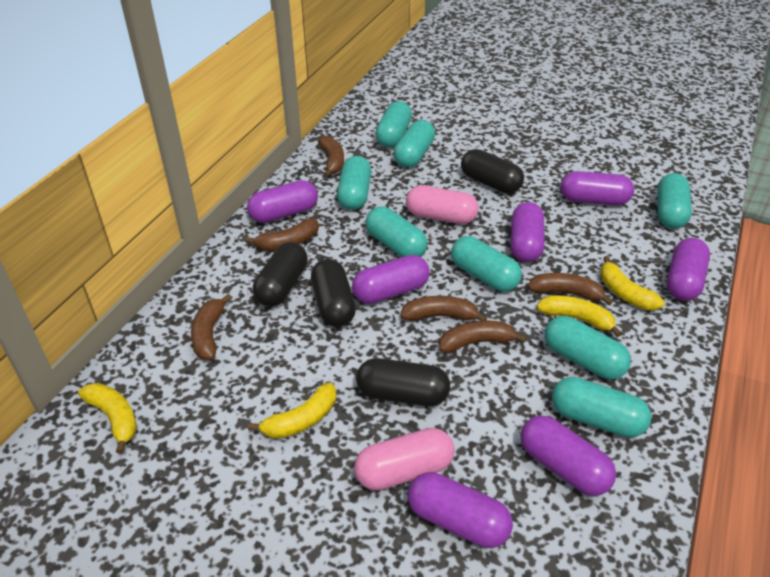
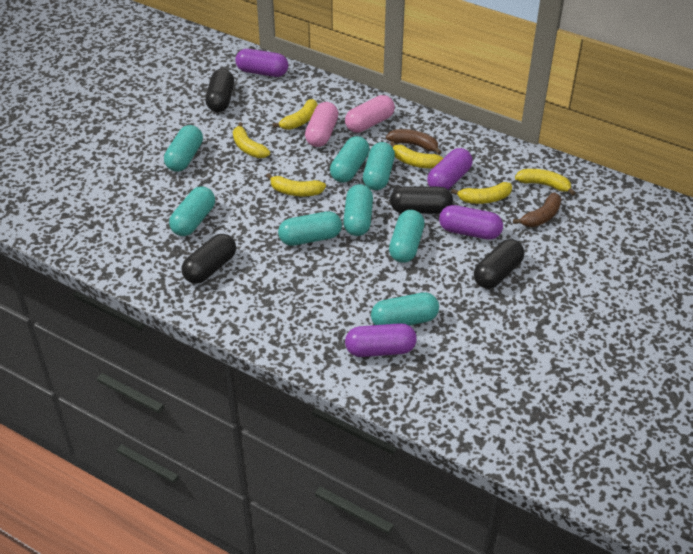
brown banana: [191,294,232,360] [245,218,319,251] [317,135,344,177] [400,296,487,321] [439,321,527,353] [528,273,613,305] = 6 -> [386,129,442,155] [513,193,561,227] = 2
purple capsule: [247,180,318,223] [352,255,429,304] [408,472,513,548] [511,202,545,262] [520,415,616,496] [561,171,634,205] [667,238,710,301] = 7 -> [235,49,288,77] [345,323,417,357] [427,148,473,190] [439,205,503,240] = 4
yellow banana: [78,383,137,454] [248,382,336,439] [536,295,622,337] [600,256,665,310] = 4 -> [233,122,270,158] [266,173,326,196] [272,99,317,130] [390,141,443,168] [451,182,512,204] [515,169,576,196] = 6

